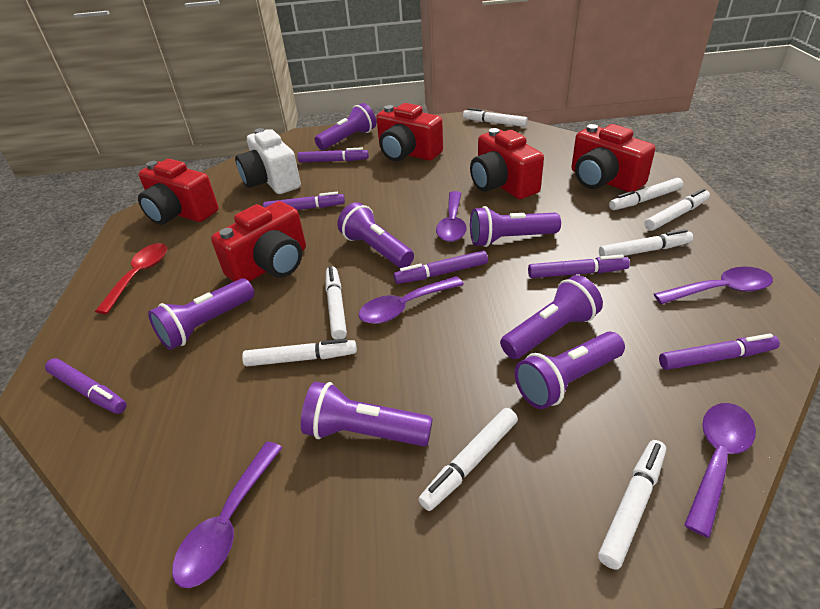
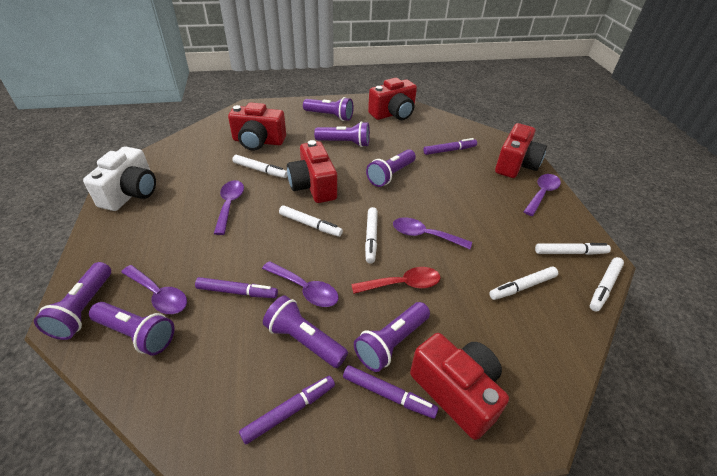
purple marker: [45,358,127,414] [263,192,345,210] [297,148,369,163] [394,251,488,284] [528,255,630,278] [659,333,780,370] = 6 -> [195,277,278,298] [239,376,335,445] [343,365,439,419] [423,138,477,155] = 4
white marker: [242,338,357,366] [325,266,347,340] [418,408,518,511] [463,108,528,127] [598,440,666,570] [599,229,693,257] [609,178,683,210] [644,188,710,231] = 8 -> [232,155,287,178] [279,205,343,237] [365,207,378,264] [489,266,558,300] [535,243,611,255] [590,257,624,312] = 6

